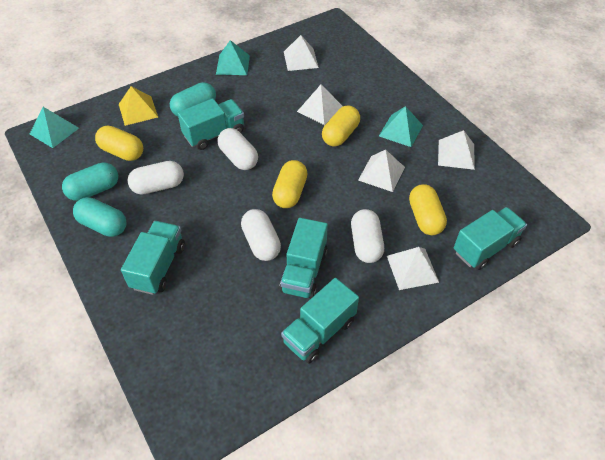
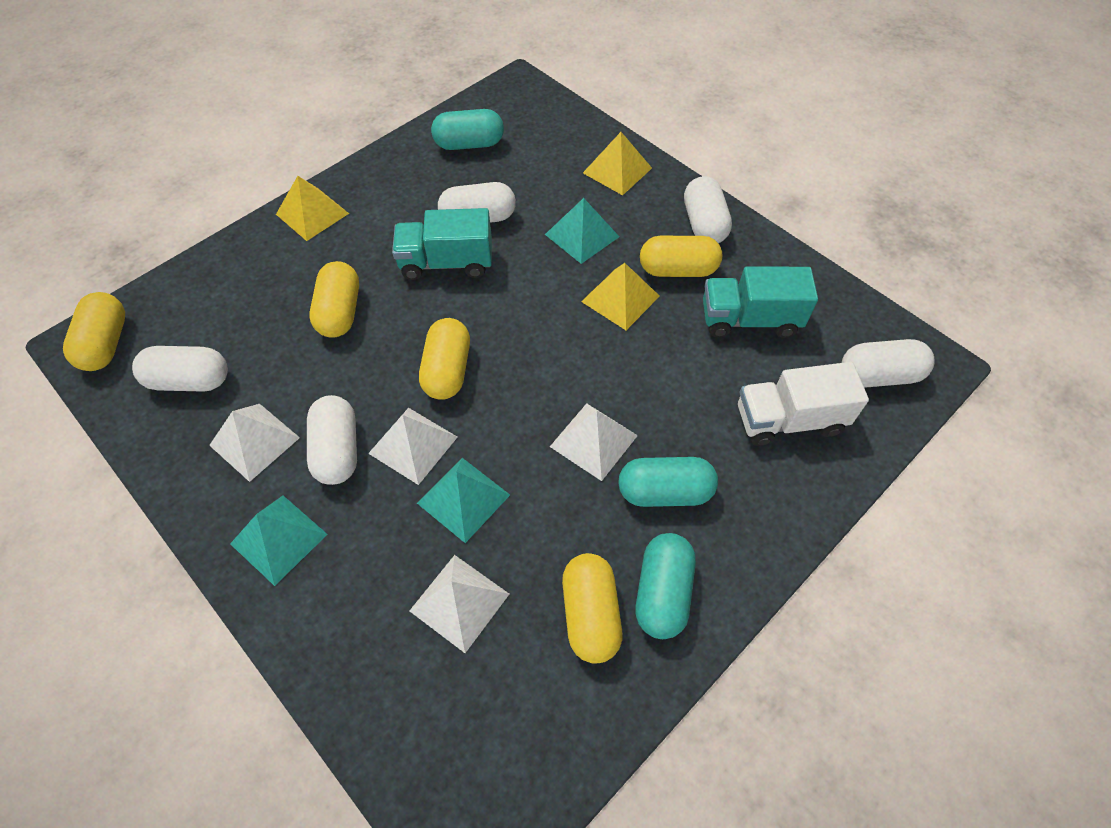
turquoise truck: [121,221,185,295] [177,98,244,150] [279,218,328,299] [281,278,359,364] [454,207,527,270] = 5 -> [392,208,492,280] [703,266,818,338] = 2
white capsule: [128,161,184,195] [218,128,258,170] [241,209,281,261] [351,209,384,263] = 4 -> [132,346,228,392] [307,395,357,485] [438,182,516,223] [684,176,732,243] [842,339,935,387] = 5
white pyramid: [284,35,319,71] [297,85,343,125] [358,150,405,192] [387,247,439,290] [438,130,475,170] = 5 -> [209,404,300,482] [368,408,457,485] [410,555,509,653] [550,403,638,481] = 4
white truck: none = 0 -> [738,362,869,446] = 1
yellow capsule: [95,125,143,161] [272,160,308,208] [322,106,360,147] [409,184,447,235] = 4 -> [63,292,125,371] [310,261,359,338] [419,318,470,400] [562,553,622,664] [640,236,722,277] = 5
yellow pyramid: [119,86,158,126] = 1 -> [276,176,349,241] [581,263,660,330] [583,132,652,195] = 3

